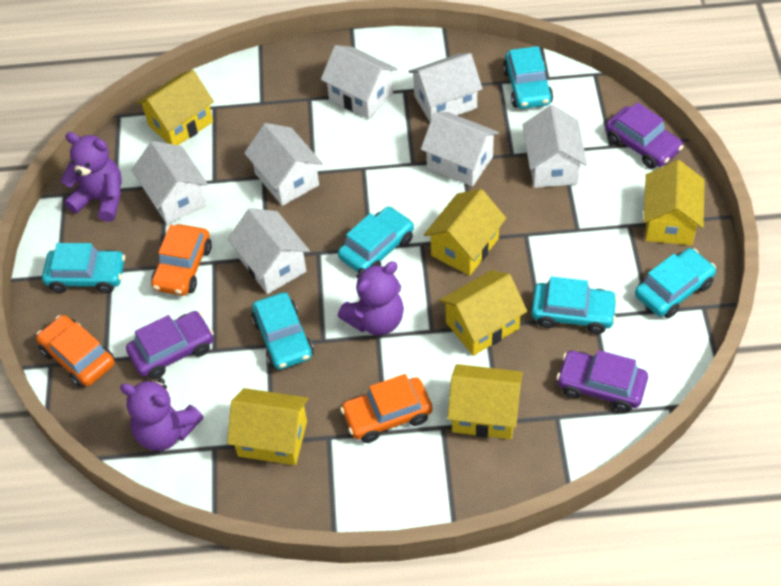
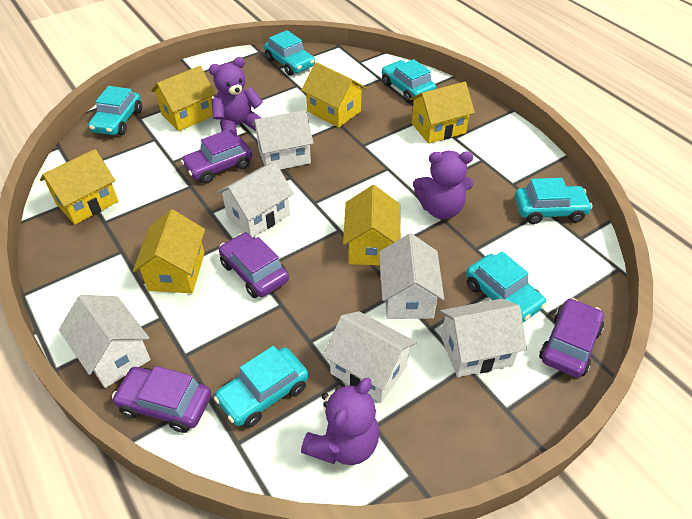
orange car: [36,315,115,388] [151,224,212,296] [340,374,432,443] = 3 -> none = 0
purple car: [126,311,214,379] [556,350,648,412] [605,102,683,169] = 3 -> [112,366,211,433] [181,130,252,184] [219,233,289,298] [539,298,604,378] = 4
white house: [132,141,208,225] [228,208,310,294] [244,123,323,206] [321,45,398,119] [408,53,483,122] [421,112,499,187] [523,105,587,188] = 7 -> [59,295,151,388] [217,162,294,237] [252,110,314,170] [323,311,416,403] [379,233,444,319] [440,299,527,377] = 6

